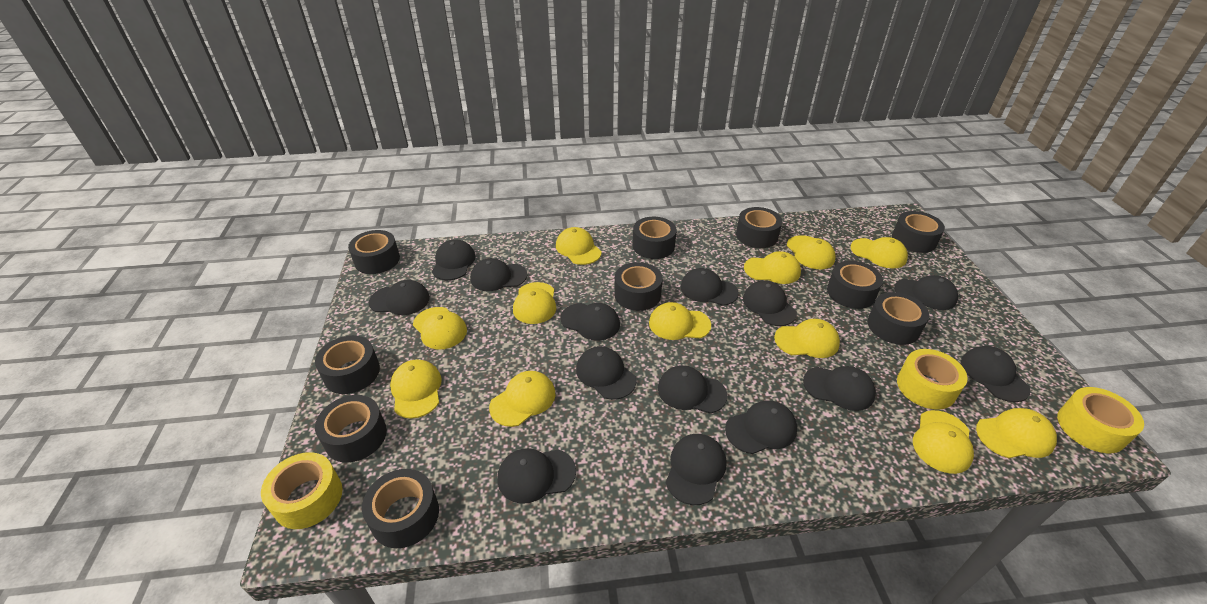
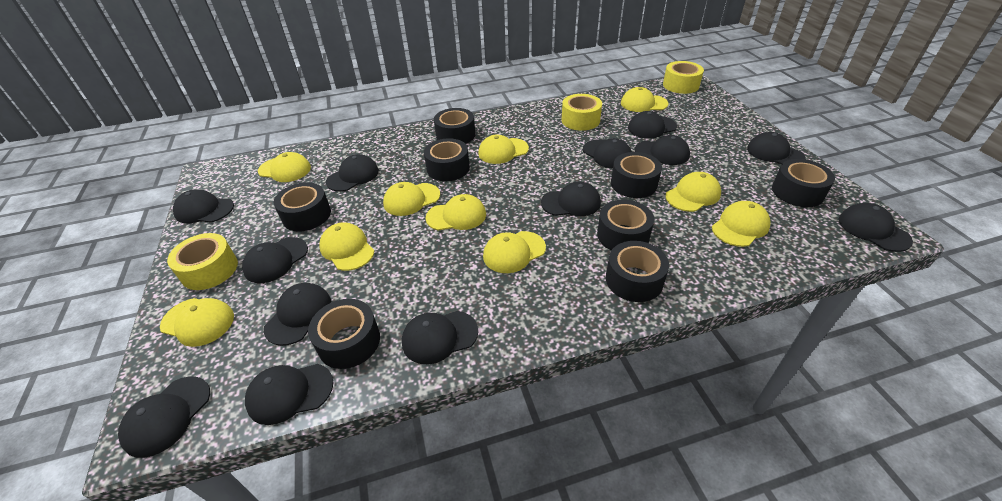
black cap: [369,280,430,315] [432,240,476,280] [470,258,527,291] [497,448,576,504] [560,303,620,341] [576,346,637,400] [658,365,727,413] [666,434,726,505] [680,268,739,306] [725,401,797,454] [743,280,797,326] [803,366,876,411] [894,275,958,310] [961,346,1031,402] = 14 -> [118,377,210,458] [173,189,234,223] [242,237,308,283] [245,364,334,425] [264,283,331,346] [326,154,379,192] [402,311,478,364] [541,182,601,216] [583,138,632,168] [628,111,677,139] [635,135,690,165] [747,132,806,165] [839,203,913,252] = 13
black tape: [315,335,380,394] [315,395,387,462] [348,230,400,274] [362,469,439,548] [614,262,663,311] [632,217,677,259] [736,207,782,248] [827,261,883,309] [868,292,929,345] [892,211,945,253] = 10 -> [274,182,331,232] [308,299,380,369] [424,138,470,181] [434,108,475,144] [597,200,654,250] [606,241,669,302] [611,152,662,198] [772,159,835,207] = 8
yellow cap: [390,360,442,419] [413,307,467,349] [489,371,556,427] [513,282,556,324] [556,227,602,265] [649,302,711,340] [744,251,801,284] [774,319,840,358] [787,235,836,269] [851,237,908,268] [913,410,974,474] [976,408,1057,458] = 12 -> [160,298,234,347] [258,152,311,182] [319,222,374,271] [383,182,440,216] [425,194,486,230] [478,134,529,164] [483,231,546,273] [621,87,668,112] [665,172,721,212] [712,201,771,247] = 10

